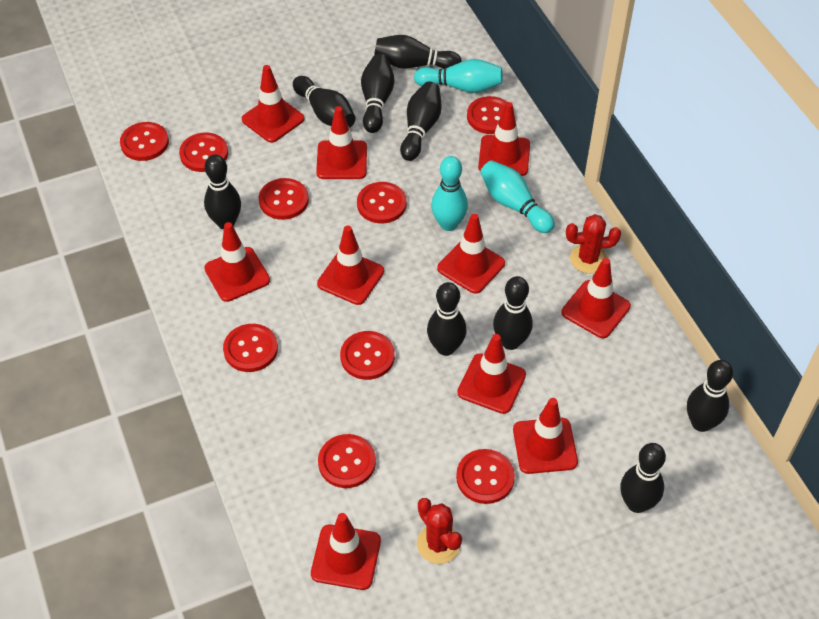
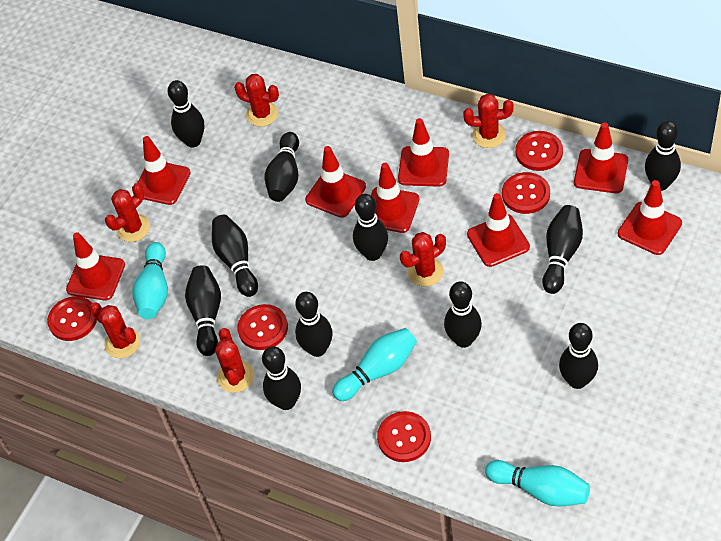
black bowling pin: [204,155,241,229] [293,76,356,128] [361,54,394,133] [374,35,461,69] [400,82,442,161] [427,282,466,356] [493,276,533,350] [620,443,666,513] [687,360,733,432] = 9 -> [168,80,204,148] [185,265,221,356] [212,215,258,297] [262,346,301,410] [265,132,299,202] [295,292,333,357] [353,194,388,261] [444,281,482,348] [542,205,583,294] [559,323,598,389] [645,121,681,191] = 11
red button: [120,122,169,161] [179,132,228,172] [223,324,278,372] [259,178,309,220] [318,434,376,488] [340,331,395,380] [357,182,407,223] [456,449,515,504] [467,96,507,134] = 9 -> [47,296,97,341] [237,304,288,350] [377,411,431,462] [502,172,550,214] [516,131,563,171] = 5
red cactus: [417,498,462,564] [566,214,621,273] = 2 -> [90,302,140,358] [105,183,150,242] [215,328,254,393] [234,74,279,127] [400,232,446,287] [463,94,514,148] = 6
red traffic cone: [204,222,270,302] [242,65,304,143] [311,513,381,590] [316,106,367,179] [317,226,384,305] [437,214,505,294] [457,334,526,414] [478,102,530,176] [513,398,578,474] [561,258,631,338] = 10 -> [66,232,125,300] [133,136,191,205] [305,146,366,218] [371,163,419,233] [398,118,449,187] [467,193,530,267] [574,122,628,193] [618,180,682,255] = 8

